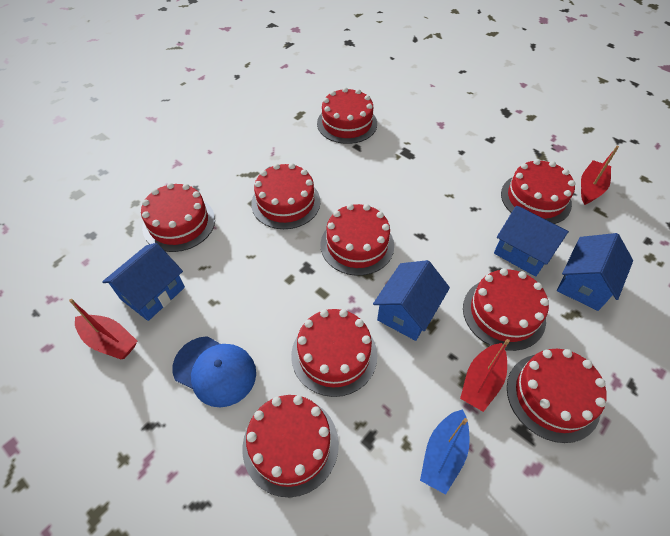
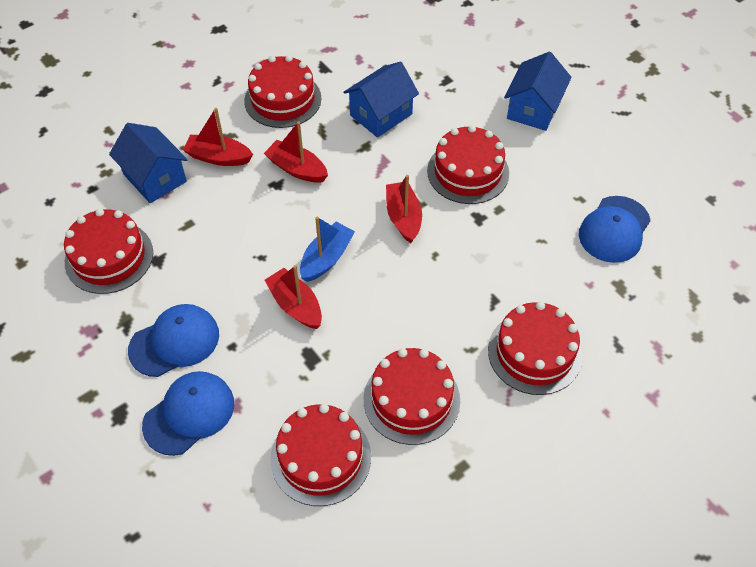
blue cap: [173,336,256,407] = 1 -> [128,304,219,377] [142,371,234,456] [579,196,651,263] = 3
blue house: [102,243,185,321] [373,260,450,341] [494,206,569,277] [557,233,633,311] = 4 -> [109,123,188,203] [343,61,419,138] [504,52,572,131] = 3
red boat: [69,299,137,359] [460,339,510,412] [581,146,619,205] = 3 -> [183,108,253,166] [264,122,328,183] [265,265,322,329] [386,175,422,243] = 4
red cake: [141,183,215,252] [242,395,339,497] [251,163,321,229] [291,309,377,397] [317,87,377,144] [321,204,394,276] [463,268,549,351] [501,159,575,224] [507,349,607,443] = 9 -> [64,209,153,294] [244,55,321,128] [270,404,371,506] [364,348,460,445] [427,125,509,204] [488,301,582,395] = 6

